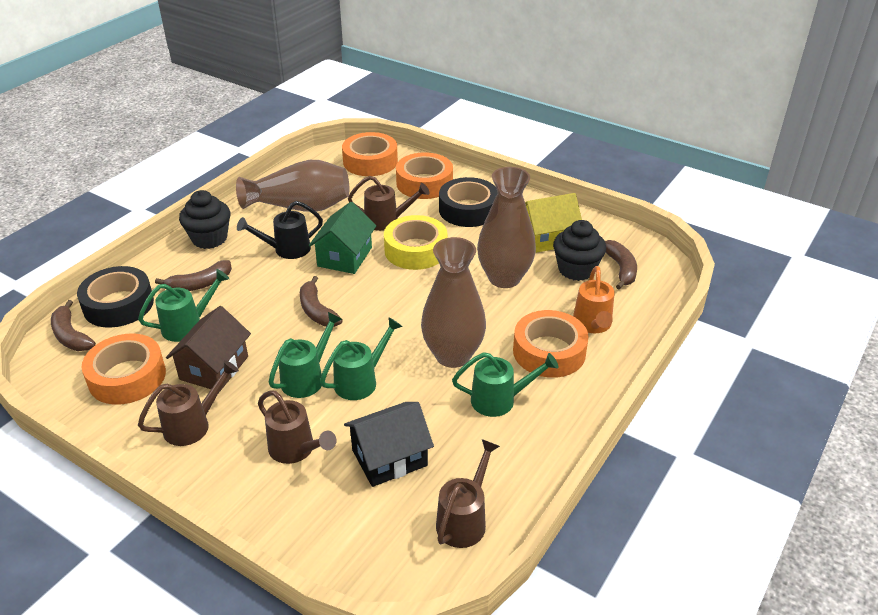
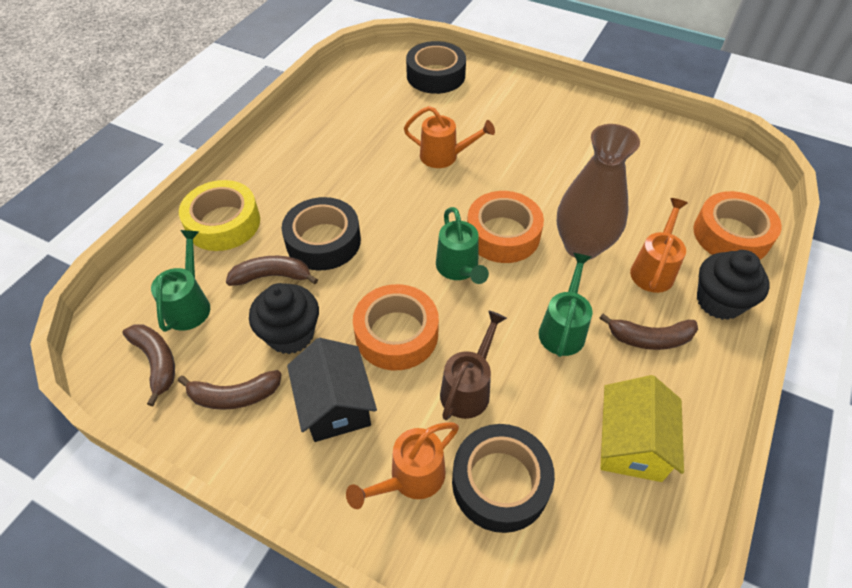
black tape: [77,266,154,328] [439,177,497,227] = 2 -> [282,197,361,270] [406,41,466,94] [452,424,555,533] = 3
black watering can: [237,201,323,259] = 1 -> none = 0
brown house: [166,306,251,392] = 1 -> none = 0
brown vase: [236,160,349,212] [421,237,486,368] [477,167,536,288] = 3 -> [557,124,640,260] = 1
brown watering can: [138,360,239,446] [258,390,336,464] [348,176,429,231] [436,439,500,548] = 4 -> [440,310,507,420] = 1
green house: [309,202,376,274] = 1 -> none = 0
green watering can: [138,269,229,342] [269,312,342,398] [320,317,403,400] [452,352,559,417] = 4 -> [151,230,210,332] [436,207,489,284] [539,253,592,357] = 3
orange tape: [82,333,166,405] [342,132,398,176] [396,152,453,199] [513,310,588,378] = 4 -> [353,284,439,370] [467,191,544,263] [693,191,782,259] = 3
orange watering can: [573,266,615,333] = 1 -> [346,422,459,509] [404,106,495,168] [630,198,688,293] = 3

